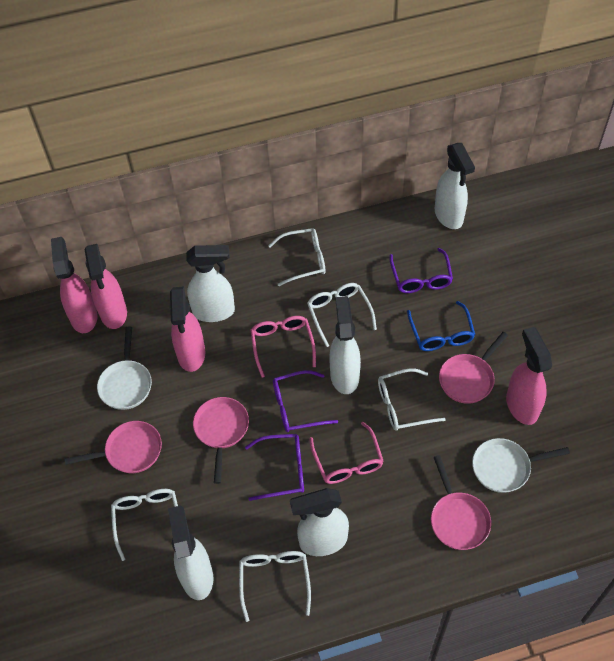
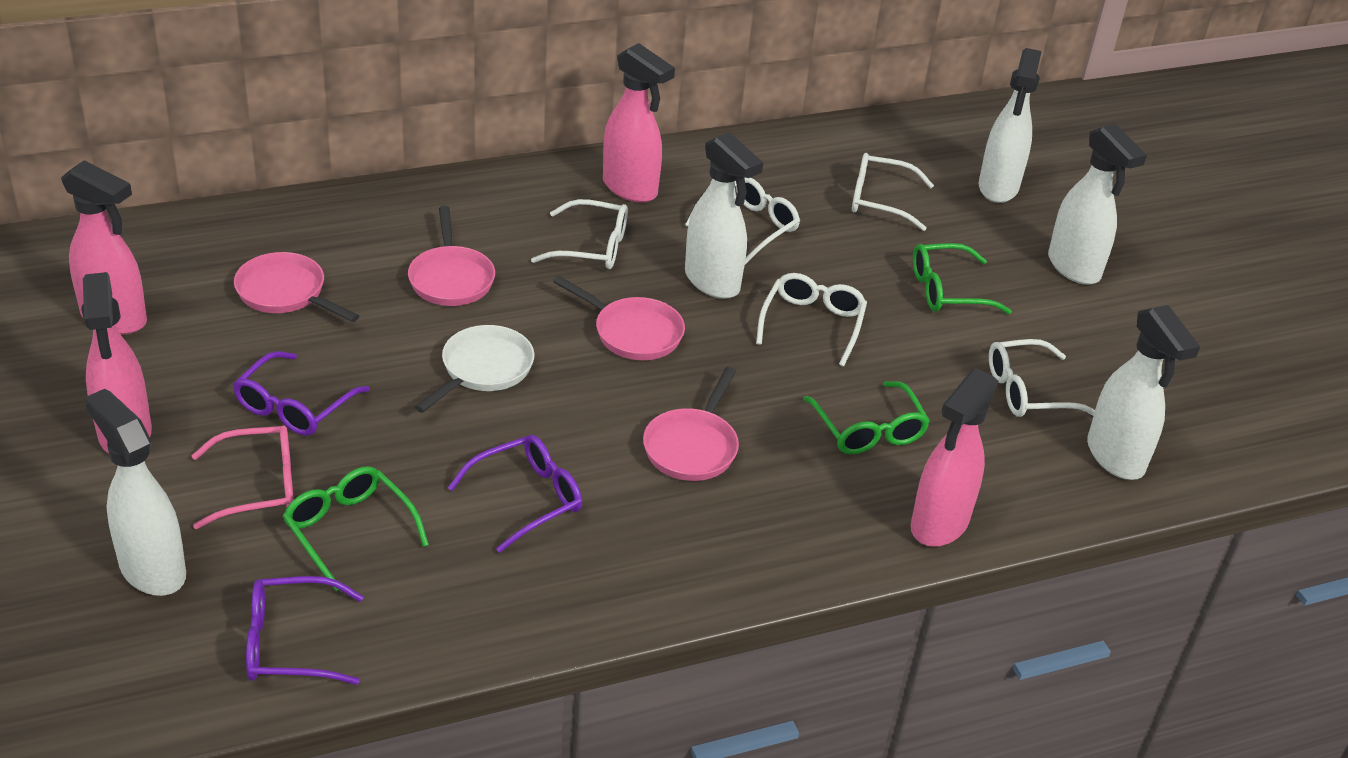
blue glasses: [407,301,475,351] = 1 -> none = 0
green glasses: none = 0 -> [283,466,429,591] [803,381,930,455] [913,243,1012,314] = 3
pink glasses: [251,316,316,378] [309,422,383,484] = 2 -> [191,425,294,529] = 1
white pan: [97,327,152,410] [472,438,570,493] = 2 -> [415,325,534,413] = 1

